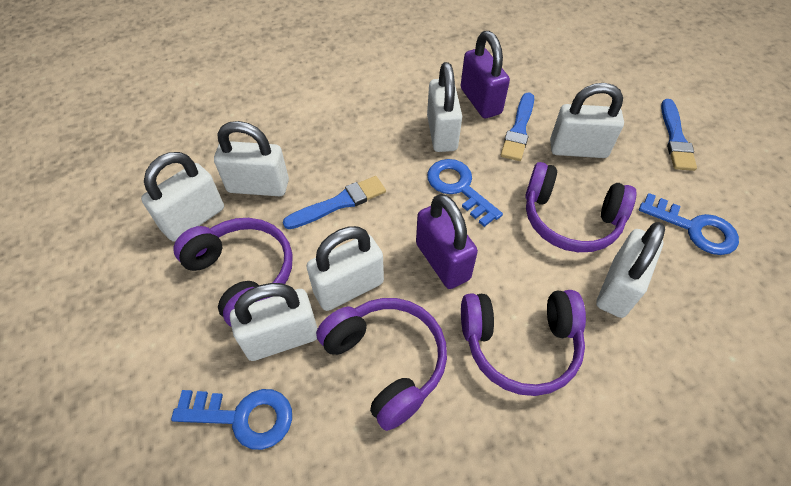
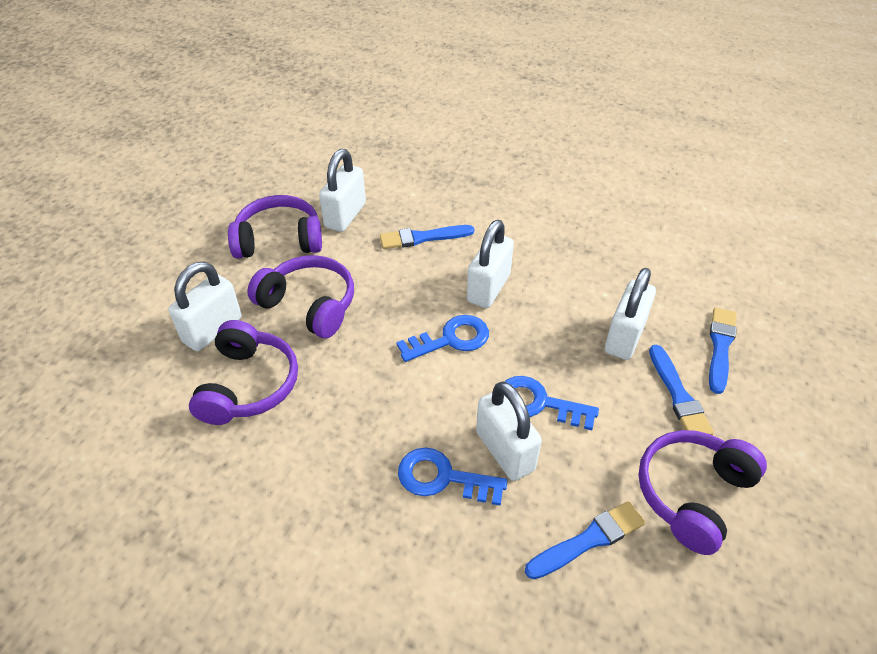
blue brush: [283,176,386,229] [501,92,534,161] [661,99,697,171] = 3 -> [380,225,474,249] [525,501,645,579] [649,345,714,435] [709,308,737,394] = 4
purple padlock: [416,194,478,289] [461,31,510,118] = 2 -> none = 0
white padlock: [141,152,224,241] [214,121,289,196] [230,283,318,361] [306,226,384,311] [427,62,462,152] [550,83,624,158] [596,222,665,318] = 7 -> [168,262,242,351] [319,149,366,232] [467,220,514,308] [476,381,542,481] [605,268,656,360] = 5

